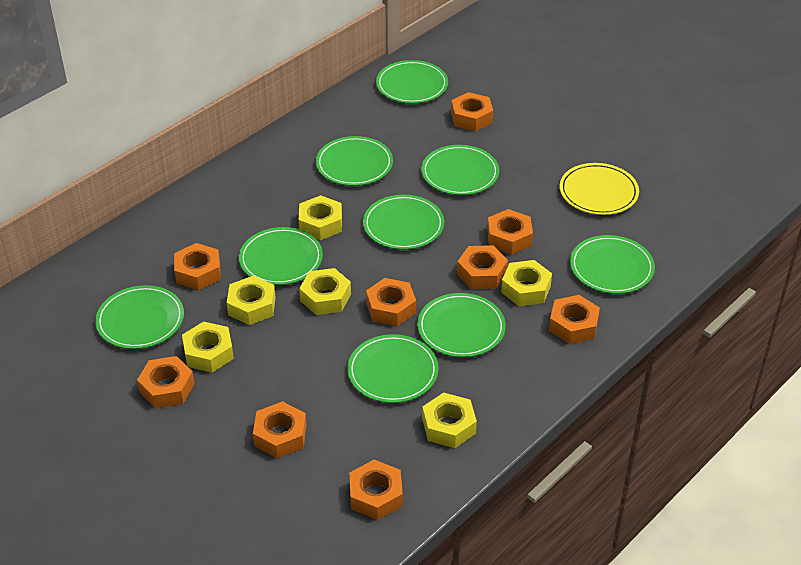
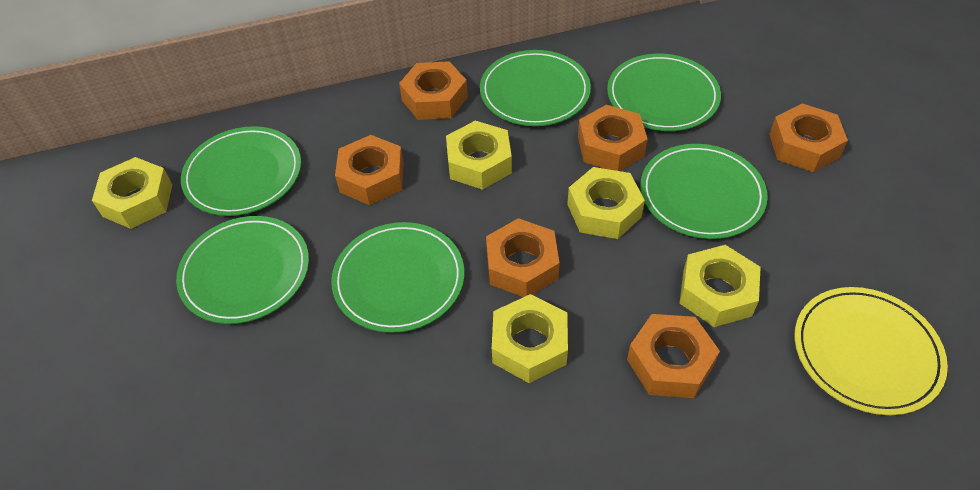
green plate: [95,285,184,349] [239,227,323,285] [316,136,393,186] [348,334,439,403] [363,195,444,250] [376,60,448,104] [417,293,506,357] [421,145,499,195] [570,235,655,294] = 9 -> [176,216,309,324] [181,126,301,216] [331,222,464,333] [480,50,591,126] [607,54,721,131] [640,144,768,239] = 6
orange nut: [137,356,195,408] [174,243,221,290] [253,401,307,458] [349,460,403,520] [366,278,416,326] [451,92,493,131] [457,245,508,289] [487,209,533,255] [549,295,600,344] = 9 -> [335,135,404,205] [399,61,468,120] [486,218,560,297] [578,105,648,171] [627,314,720,398] [769,103,848,172] = 6
yellow nut: [182,321,234,373] [227,276,276,325] [299,195,342,240] [299,268,351,315] [422,393,477,448] [501,260,552,306] = 6 -> [92,157,172,229] [446,121,512,190] [492,294,568,383] [567,167,645,239] [679,245,761,327] = 5

